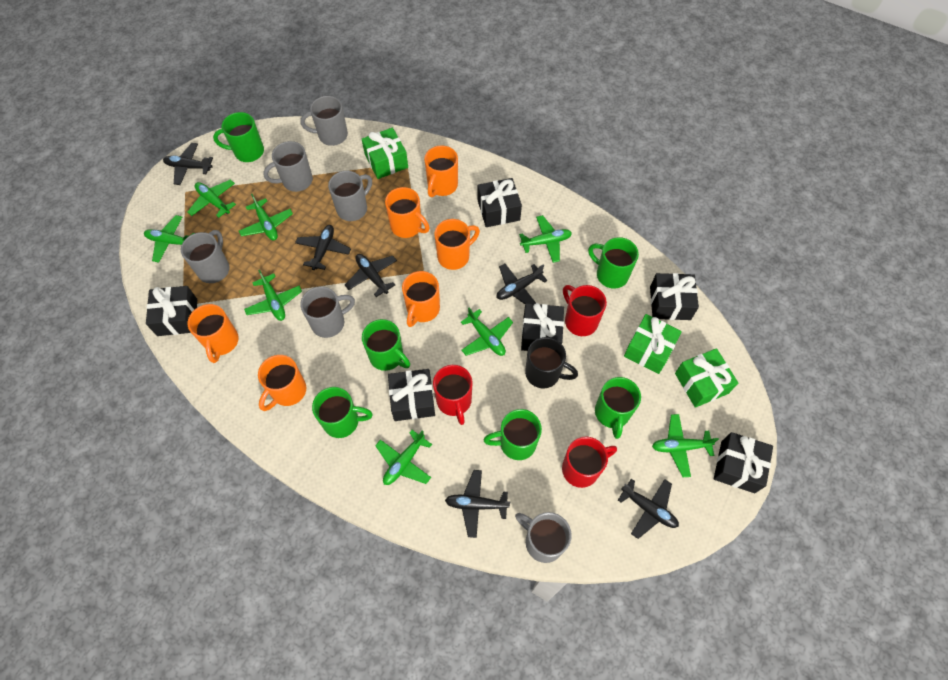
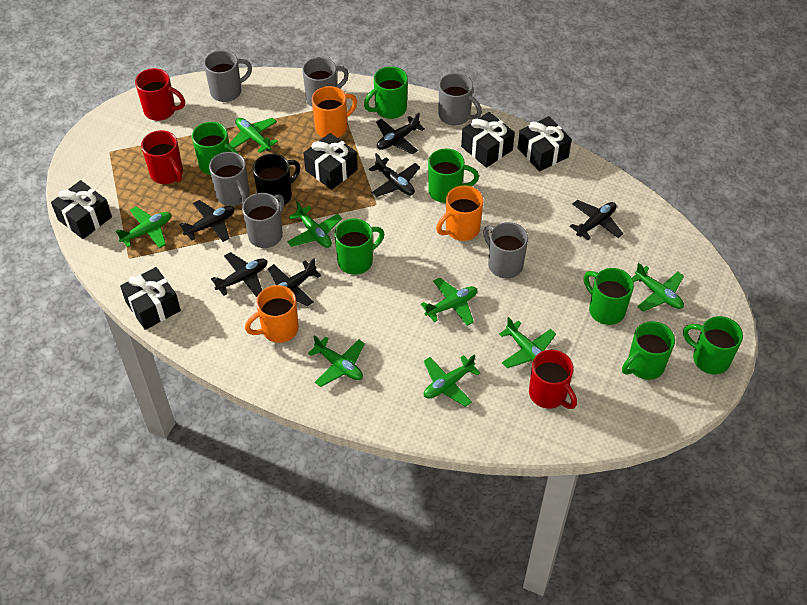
black gift: [146,286,197,336] [388,369,435,421] [477,178,522,227] [521,303,564,351] [650,273,699,320] [714,432,773,493] = 6 -> [51,180,112,239] [120,267,181,330] [304,133,358,190] [461,112,515,168] [518,116,572,172] = 5
green gift: [362,128,408,179] [624,314,682,374] [675,348,738,408] = 3 -> none = 0
green mug: [213,112,264,162] [312,387,373,438] [362,319,410,371] [484,409,542,460] [588,237,639,289] [595,377,641,439] = 6 -> [192,122,239,175] [335,219,384,275] [364,67,408,119] [428,149,479,203] [584,268,634,325] [622,321,675,380] [683,316,743,374] = 7
orange mug: [188,304,239,363] [258,355,306,411] [385,187,430,238] [402,271,440,327] [424,145,458,197] [434,219,480,270] = 6 -> [245,285,299,343] [312,86,357,138] [436,186,484,241] = 3

